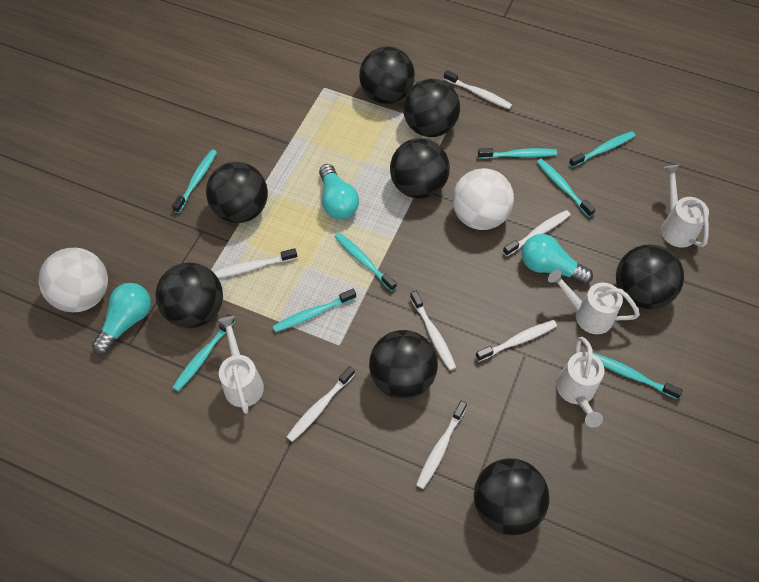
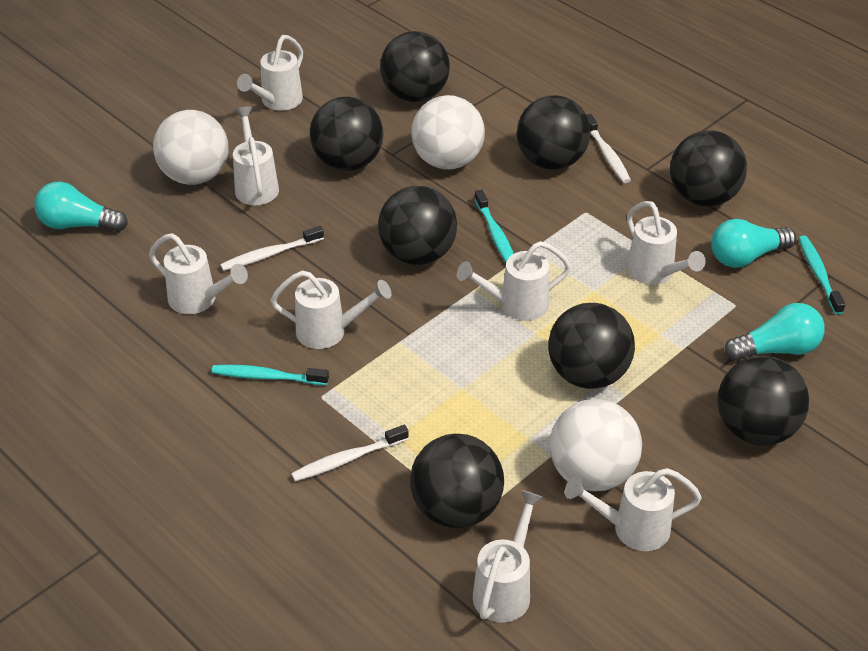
turquoise toothbrush: [172,149,217,213] [172,314,235,391] [273,289,356,332] [335,233,397,291] [478,148,557,159] [537,159,596,217] [569,131,635,168] [593,353,683,399] = 8 -> [212,365,329,385] [475,190,514,262] [798,236,845,315] = 3
white ball: [38,248,108,312] [452,168,514,230] = 2 -> [153,110,229,185] [411,95,485,170] [550,399,642,491] = 3
white toothbrush: [214,248,297,278] [287,366,355,442] [410,291,456,370] [416,401,467,489] [444,70,512,109] [475,320,557,362] [503,210,570,256] = 7 -> [220,226,324,271] [291,425,409,482] [587,114,631,183] = 3
white watering can: [218,316,264,414] [548,269,640,334] [556,337,604,427] [661,165,709,248] = 4 -> [149,233,248,314] [233,106,279,205] [237,35,303,111] [270,270,392,349] [457,241,571,321] [473,490,544,623] [565,468,702,551] [627,201,706,285] = 8

